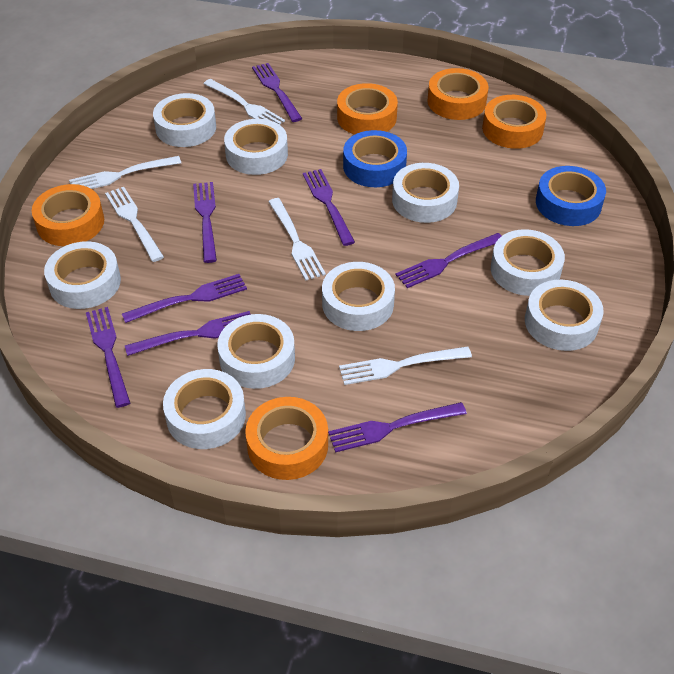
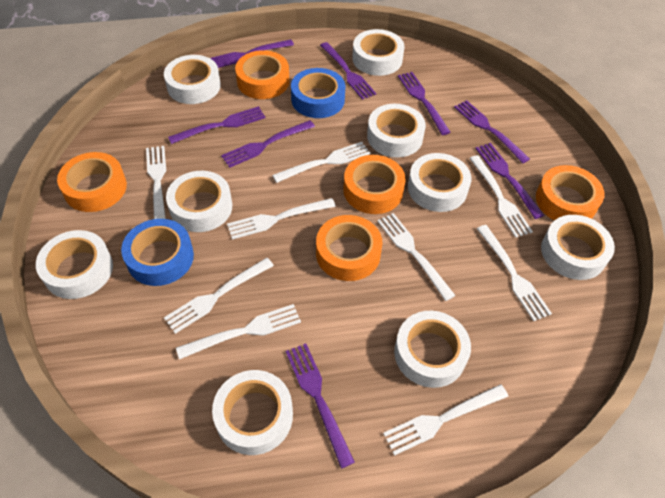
white fork: [69,156,181,189] [105,187,164,262] [204,79,285,125] [268,198,326,281] [339,346,472,385] = 5 -> [146,146,166,219] [164,258,274,334] [176,304,301,359] [227,198,336,240] [272,142,370,183] [377,213,456,301] [383,384,508,456] [469,155,533,238] [477,225,552,321] = 9

